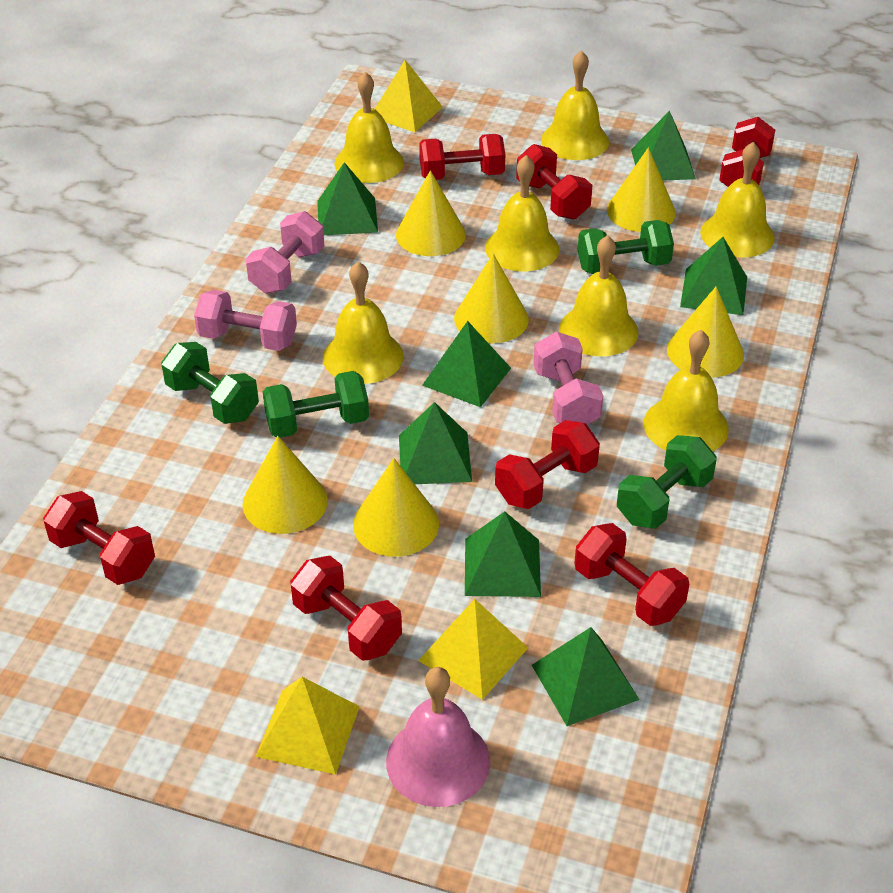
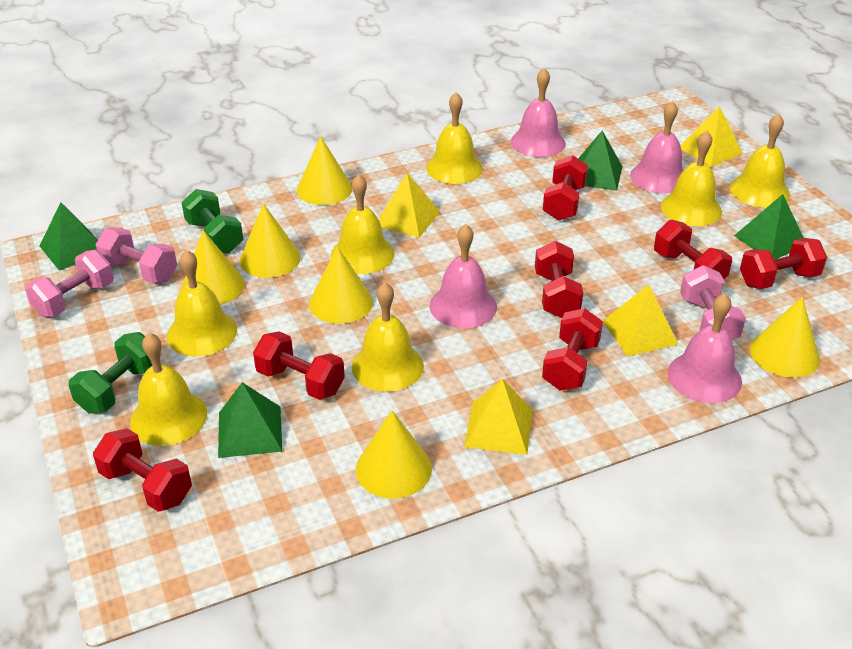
green dumbbell: [161,342,259,424] [263,371,369,438] [578,220,674,274] [617,435,717,529] = 4 -> [68,332,152,413] [181,189,243,253] = 2
green pyramid: [317,162,378,235] [399,402,472,484] [422,321,511,407] [465,511,541,597] [532,627,640,726] [631,111,696,181] [680,237,747,315] = 7 -> [40,202,98,271] [218,382,282,458] [578,131,622,191] [734,194,804,260] = 4
pink bell: [386,667,490,807] = 1 -> [430,224,497,328] [511,68,566,157] [630,101,683,194] [667,293,742,403] = 4
yellow pyramid: [256,677,360,775] [375,60,443,132] [418,599,528,700] = 3 -> [378,173,440,238] [464,379,533,455] [603,285,679,357] [680,106,743,167] = 4

